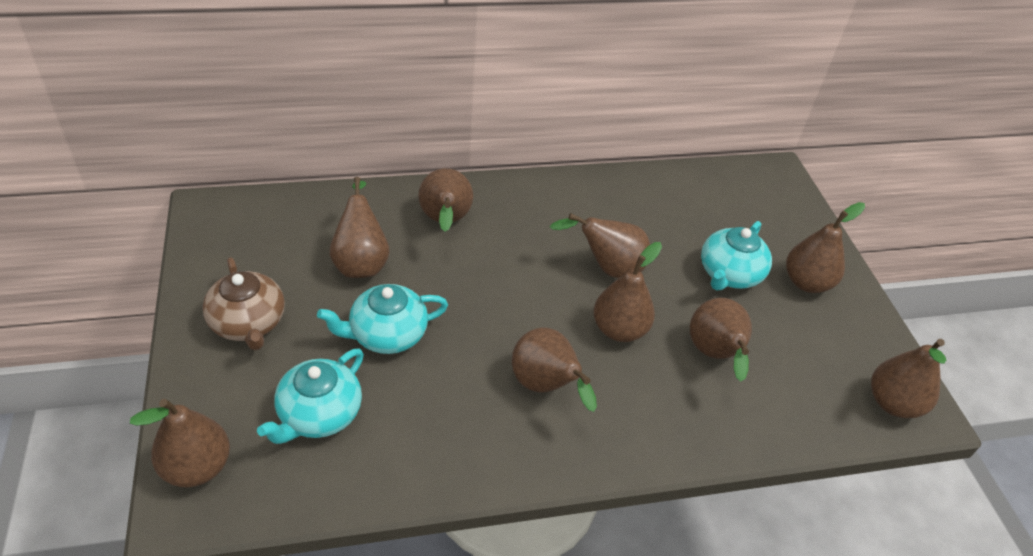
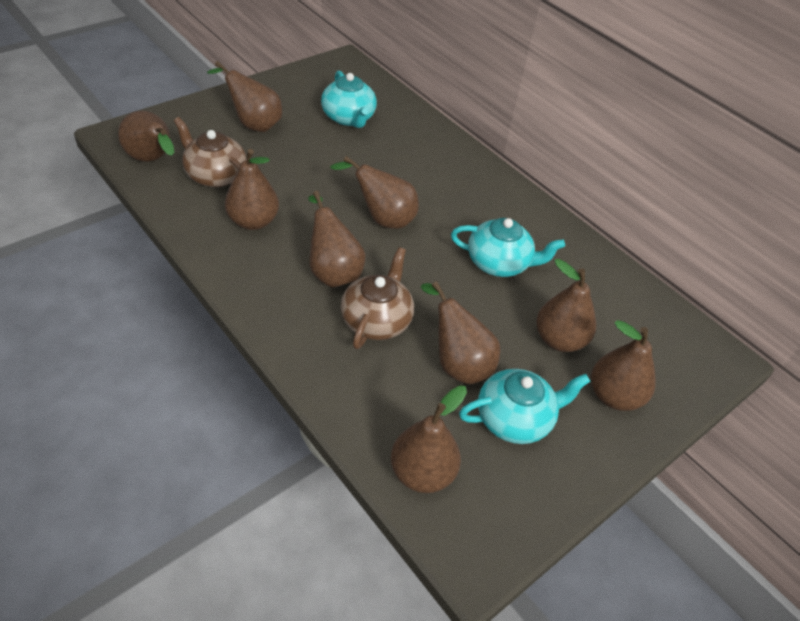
brown teapot: [202,257,285,350] = 1 -> [174,117,247,187] [341,247,414,349] = 2

